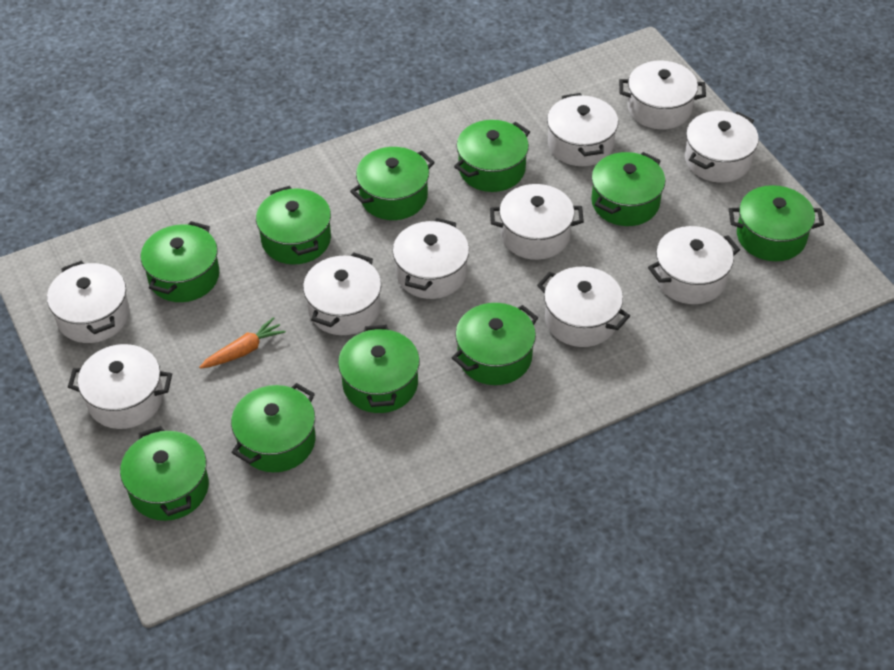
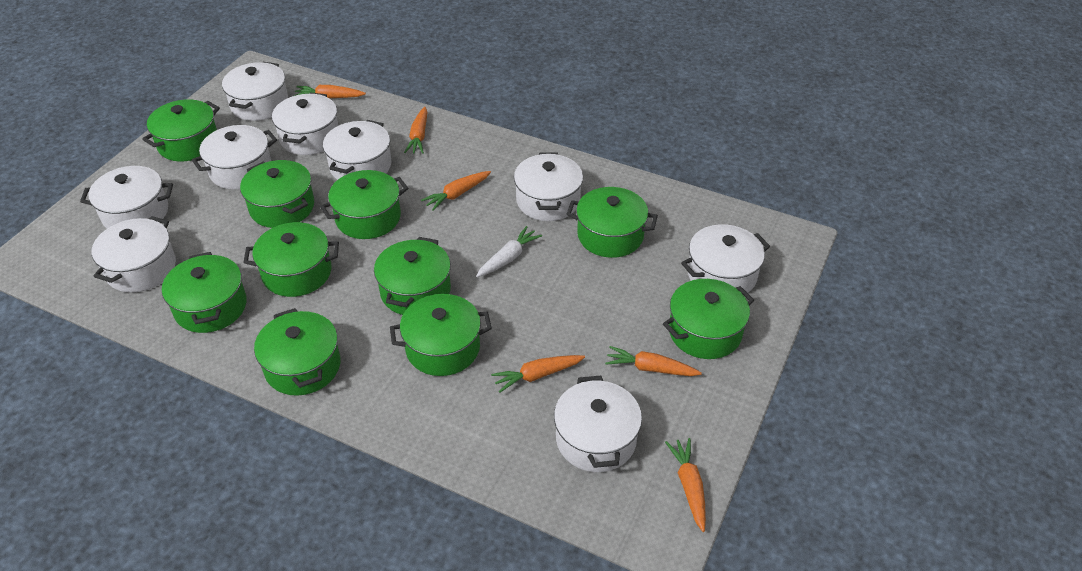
orange carrot: [199,317,286,369] = 1 -> [294,85,366,98] [404,107,427,154] [421,171,491,211] [491,355,585,393] [605,346,702,376] [665,438,706,532] = 6
white carrot: none = 0 -> [476,226,542,277] = 1
white pot: [47,261,130,343] [68,344,172,429] [303,252,381,335] [393,218,469,299] [490,184,584,260] [537,267,630,347] [547,93,618,166] [619,61,706,130] [648,226,740,304] [685,111,759,183] = 10 -> [80,166,173,228] [92,216,176,293] [192,125,277,189] [222,62,288,121] [272,93,338,155] [323,120,391,180] [514,153,583,221] [554,376,642,472] [681,224,770,293] = 9

